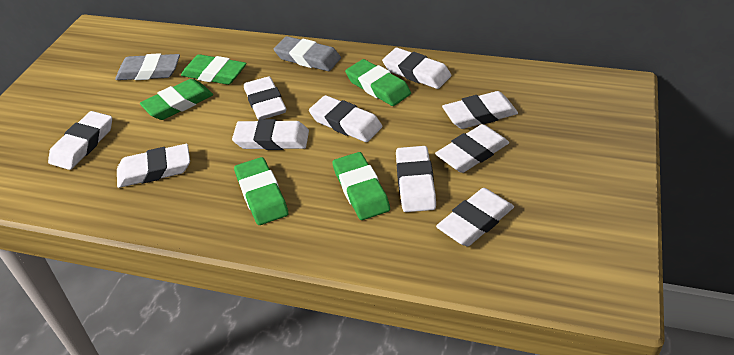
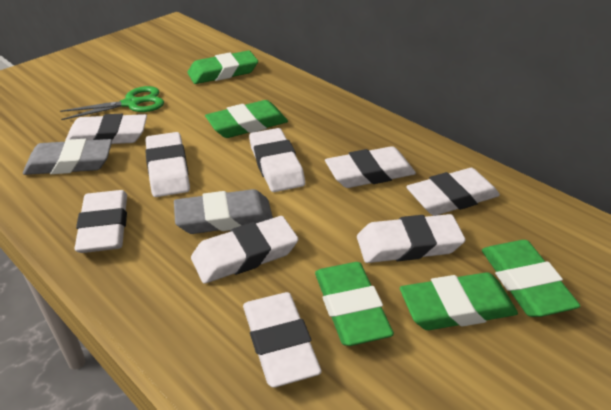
green scissors: none = 0 -> [60,86,164,120] = 1
white eraser: [48,111,112,170] [117,144,190,188] [232,119,309,150] [244,76,286,120] [309,95,382,142] [382,48,451,89] [396,146,436,212] [435,124,509,173] [436,188,514,246] [442,91,518,129] = 10 -> [65,114,147,144] [74,190,127,253] [145,132,190,197] [191,216,299,284] [243,292,322,387] [249,128,305,192] [325,146,416,188] [357,214,466,263] [406,168,500,216] = 9

